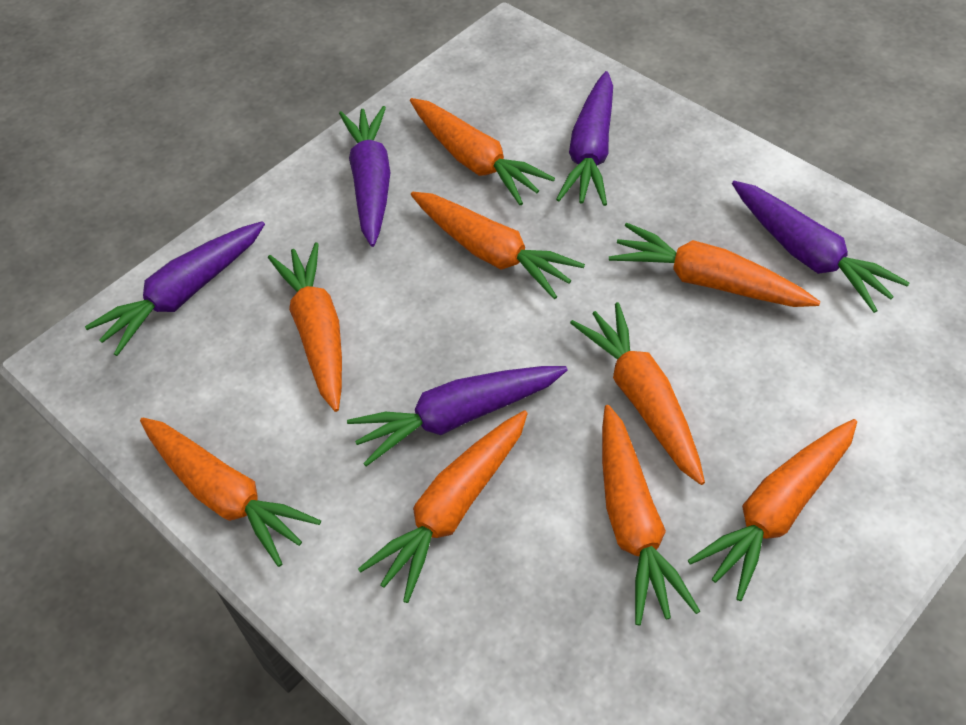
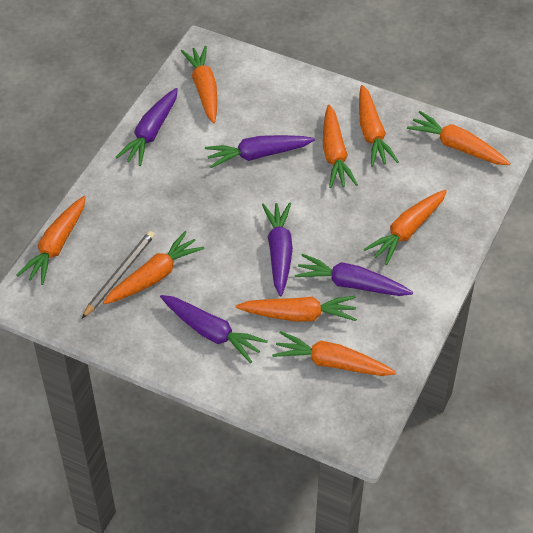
grey pencil: none = 0 -> [82,231,155,318] = 1

